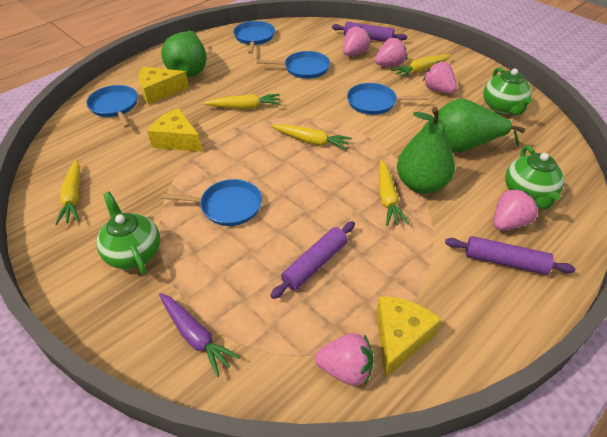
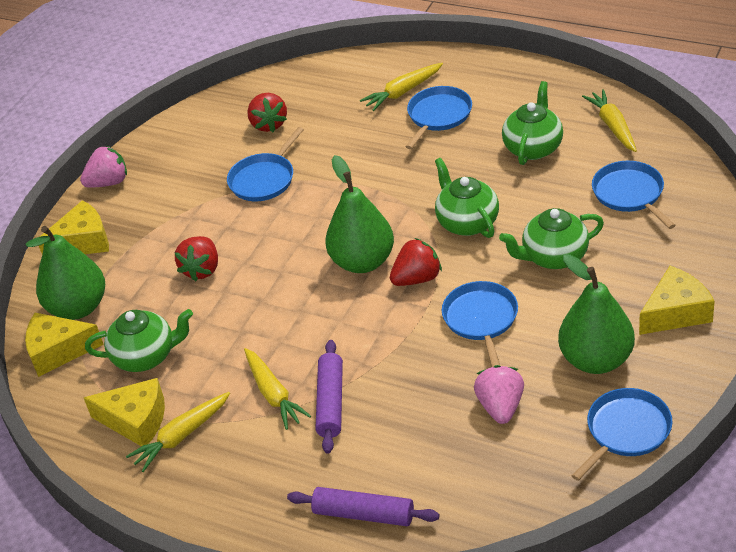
green teapot: [96,192,160,275] [483,67,532,115] [505,145,564,209] = 3 -> [85,309,193,372] [435,158,499,238] [499,208,604,269] [502,81,563,165] = 4
pink strawberry: [315,333,374,386] [343,26,371,56] [375,38,407,66] [423,61,457,94] [494,188,539,230] = 5 -> [80,146,127,188] [474,365,524,424] = 2
purple carrot: [159,293,240,377] = 1 -> none = 0
purple rolling pin: [270,221,355,299] [332,22,407,42] [445,236,575,275] = 3 -> [287,487,439,526] [316,340,343,454] = 2
red strawberry: none = 0 -> [174,236,218,281] [247,93,287,132] [390,238,442,286] = 3
yellow carrot: [55,160,80,225] [204,94,281,109] [272,124,352,150] [379,160,409,226] [391,55,451,78] = 5 -> [126,392,230,472] [244,348,311,430] [360,63,443,111] [582,89,637,152] = 4
yellow cheese: [139,67,189,105] [147,108,202,152] [376,296,442,378] = 3 -> [25,313,104,377] [39,200,109,254] [84,378,165,447] [639,266,715,335] = 4

